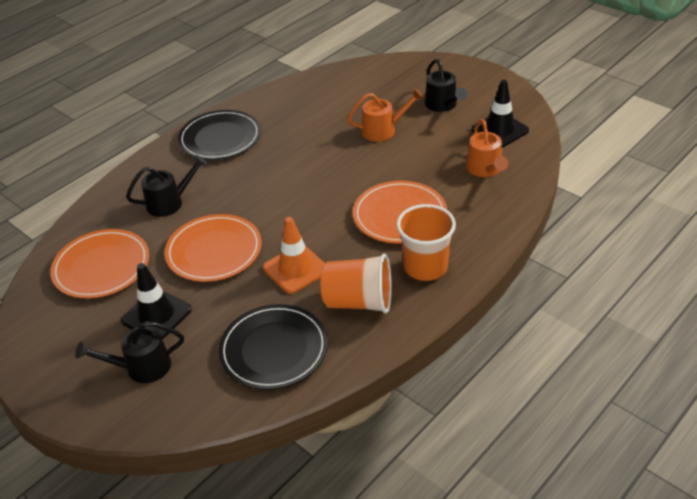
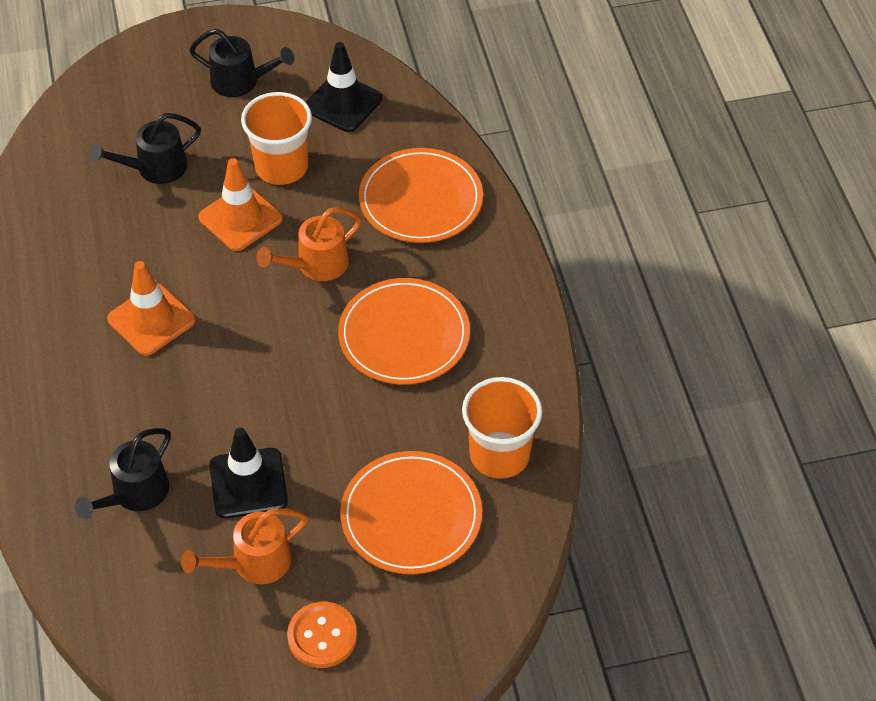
black plate: [178,110,261,160] [218,304,328,390] = 2 -> none = 0
orange button: none = 0 -> [287,601,357,668] = 1
orange traffic cone: [263,217,325,294] = 1 -> [107,261,195,356] [198,158,283,251] = 2

